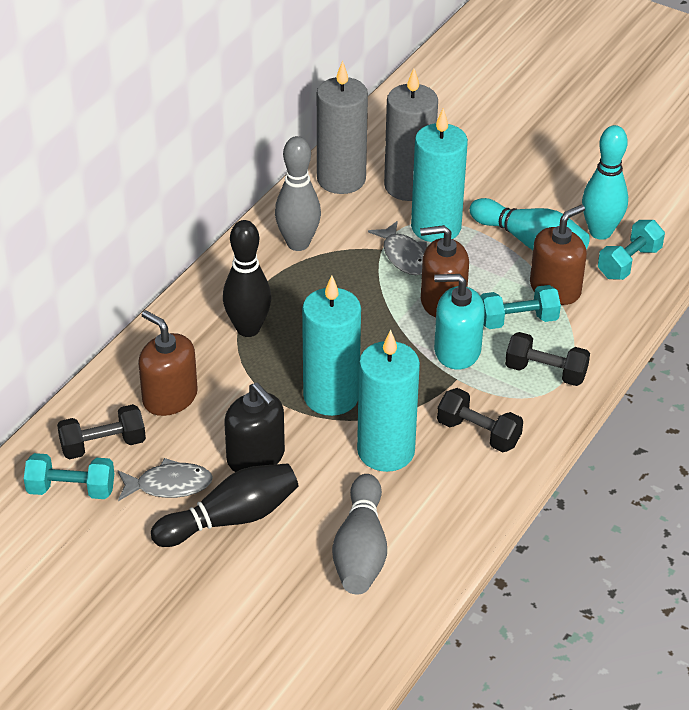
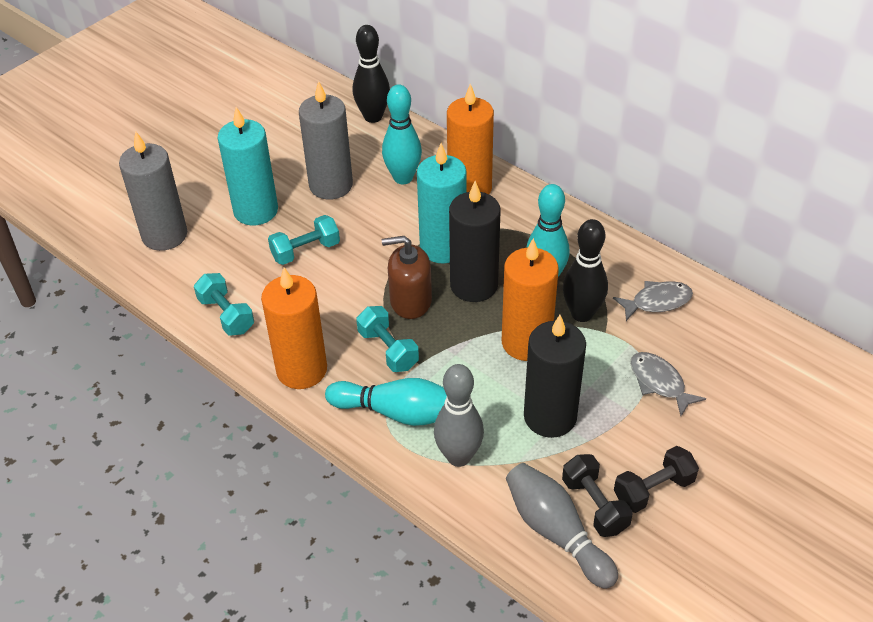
black candle: none = 0 -> [449,181,500,302] [524,315,586,438] = 2
black dumbbell: [57,404,146,459] [437,388,523,452] [505,332,590,386] = 3 -> [562,454,633,537] [614,446,699,513] = 2
black soap dispenser: [224,383,285,472] = 1 -> none = 0
brown soap dispenser: [138,310,198,416] [420,225,469,318] [530,205,587,305] = 3 -> [382,236,432,319] = 1
orange candle: none = 0 -> [261,267,327,389] [447,84,494,194] [502,238,559,361] = 3
turquoise bowling pin: [469,198,590,250] [582,125,628,240] = 2 -> [325,378,447,426] [382,84,422,184] [526,184,569,277] = 3
turquoise candle: [302,276,361,416] [357,330,420,472] [411,108,468,242] = 3 -> [218,107,278,226] [417,143,467,263] = 2
turquoise soap dispenser: [434,274,485,370] = 1 -> none = 0

